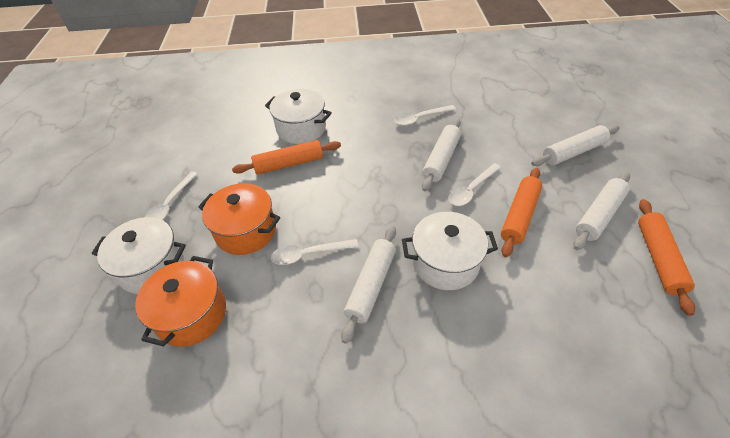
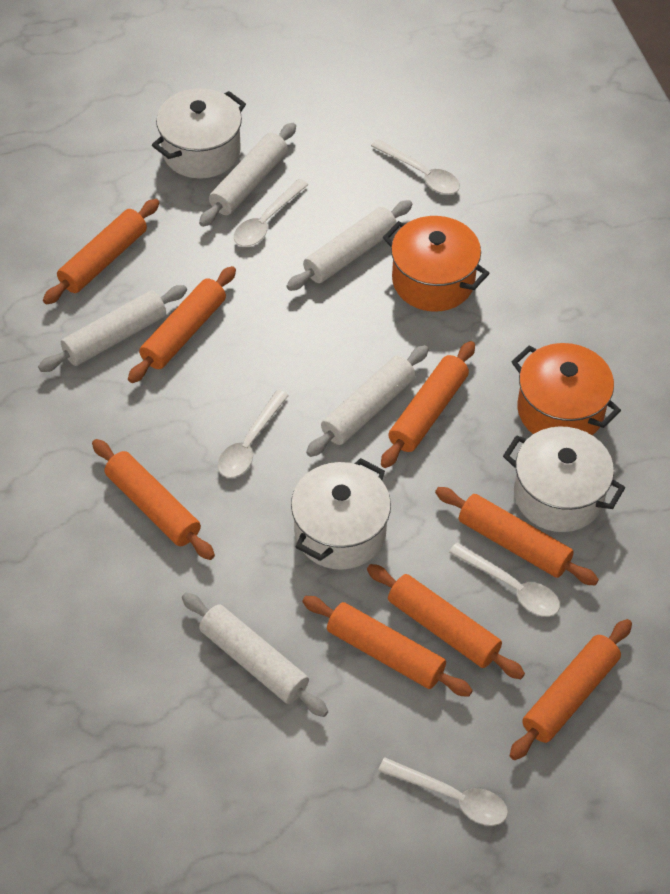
orange rolling pin: [232,140,341,175] [501,168,542,257] [638,199,695,316] = 3 -> [43,199,159,305] [92,439,215,560] [128,266,236,383] [302,596,473,697] [367,564,525,679] [381,341,475,468] [435,487,599,585] [509,619,632,760] = 8
white rolling pin: [341,226,396,344] [422,119,461,191] [531,125,620,166] [573,172,630,250] = 4 -> [38,285,187,372] [182,593,328,717] [199,123,296,227] [287,200,412,291] [306,345,429,457] = 5
white spoon: [145,172,198,220] [271,239,359,265] [394,105,456,126] [448,163,501,206] = 4 -> [218,390,289,478] [234,179,308,246] [371,139,460,194] [378,757,508,826] [449,542,560,617] = 5

